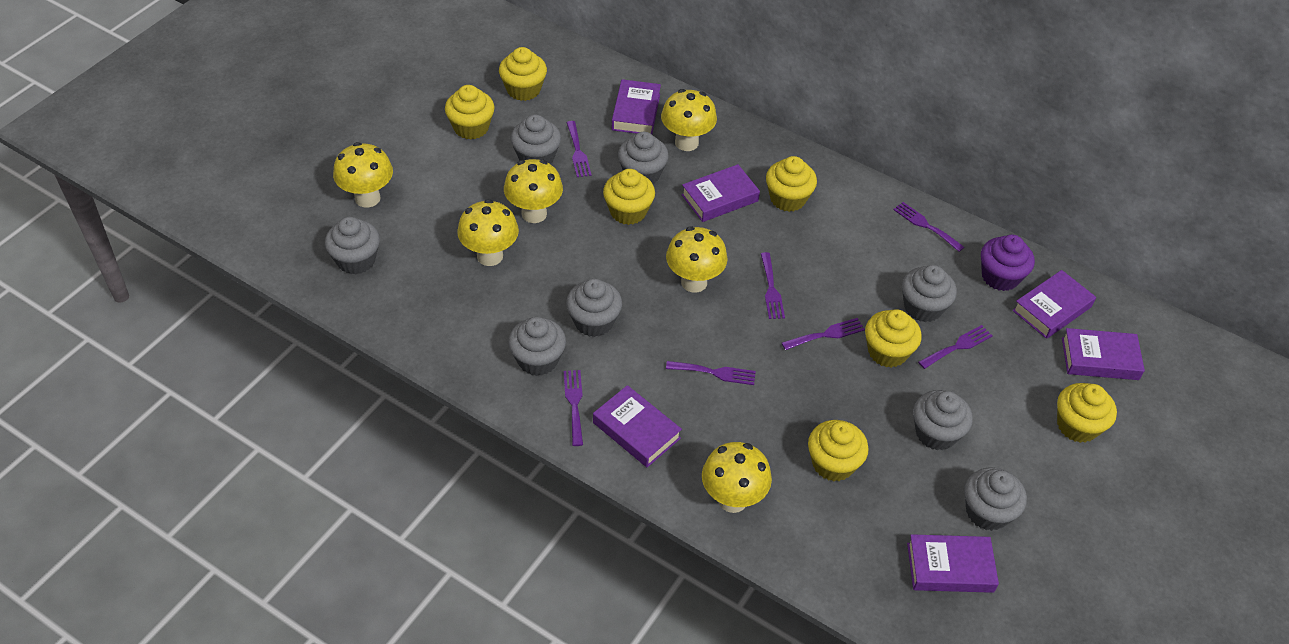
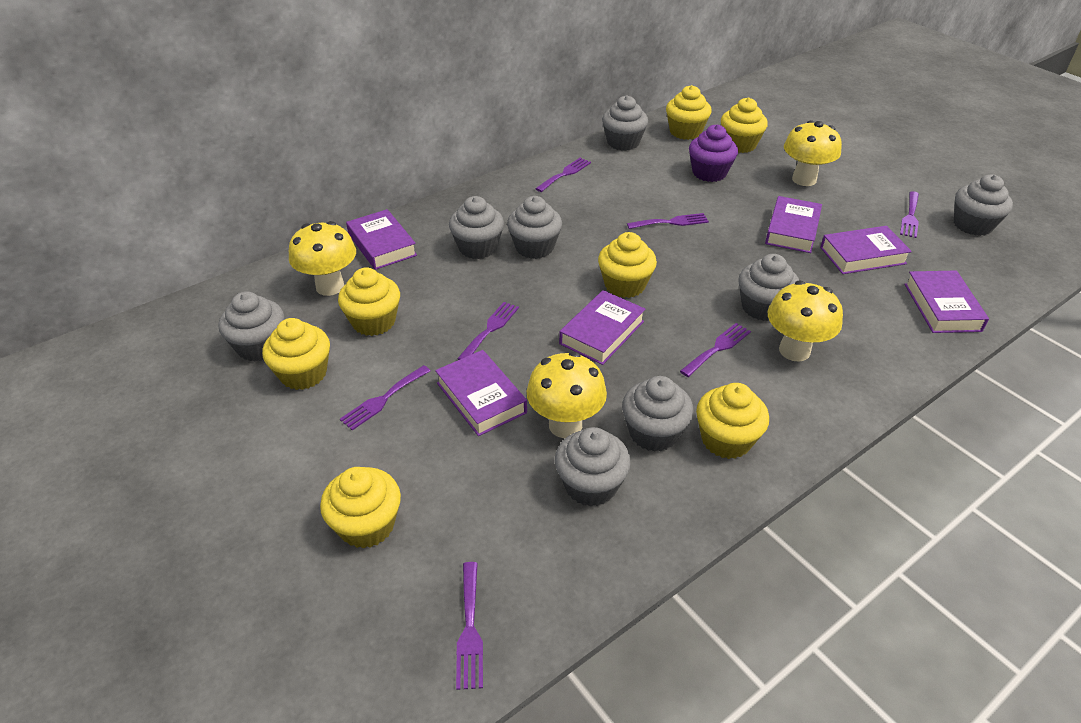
yellow mushroom: [333,142,393,208] [457,199,519,266] [504,159,563,223] [661,89,717,151] [666,226,728,293] [702,442,772,513] = 6 -> [289,221,356,296] [527,352,607,438] [768,281,843,362] [784,120,842,186] = 4

